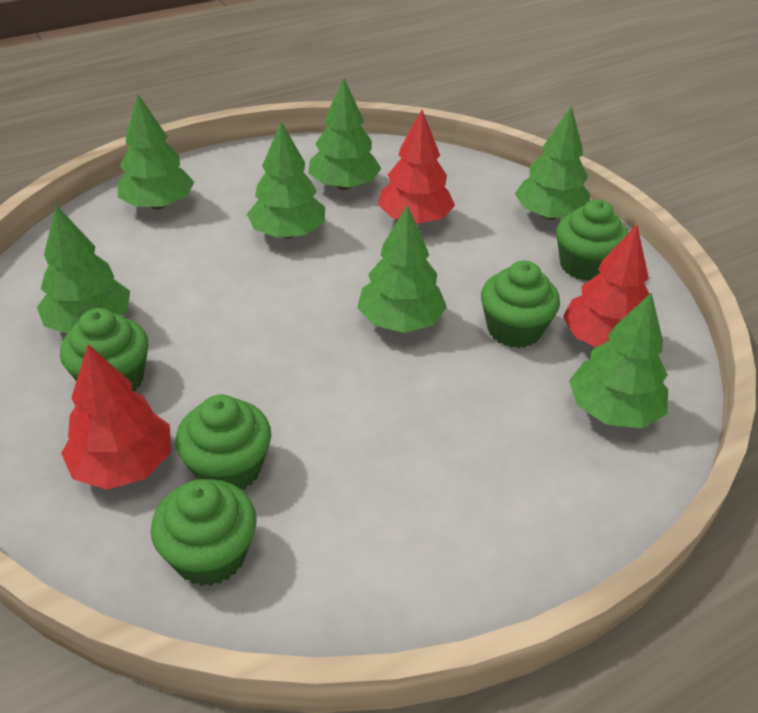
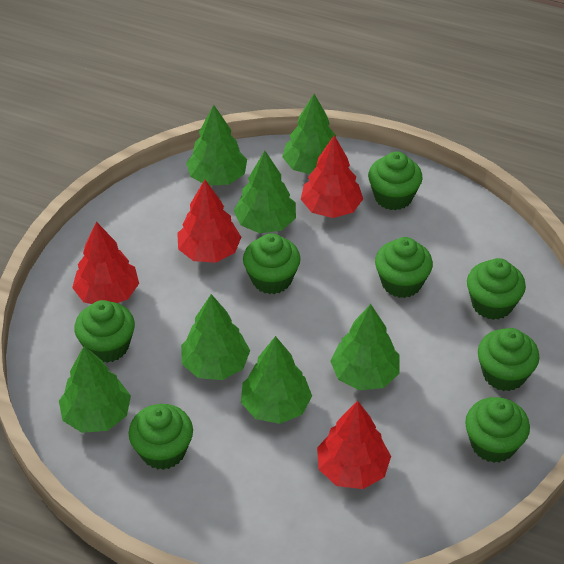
green cupcake: [60,308,148,391] [151,479,257,586] [176,394,271,490] [481,261,560,348] [556,199,628,281] = 5 -> [74,300,135,363] [128,404,193,470] [243,233,300,294] [368,151,423,210] [375,237,433,298] [465,397,530,463] [467,258,526,320] [478,328,540,391] = 8
red tree: [61,344,171,490] [378,110,455,224] [563,225,649,347] = 3 -> [72,222,139,304] [177,180,241,263] [301,135,363,218] [317,401,391,489] = 4

